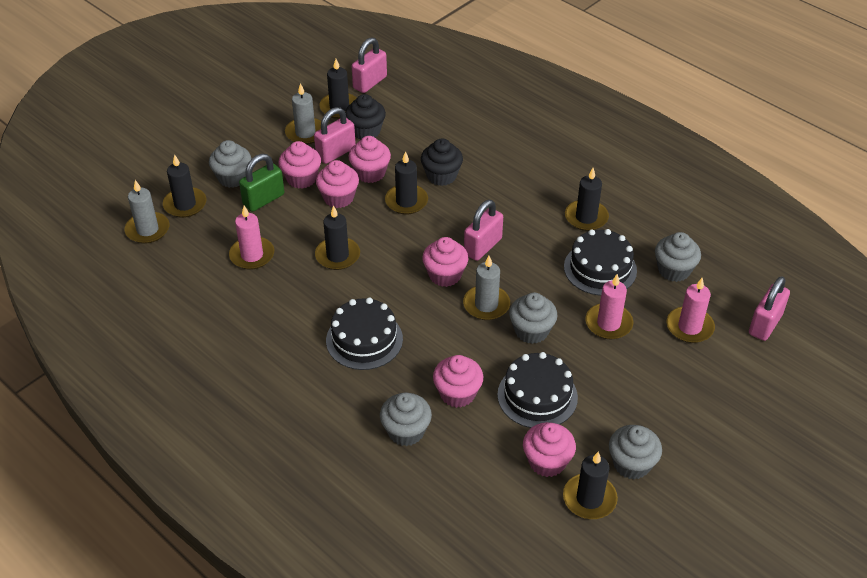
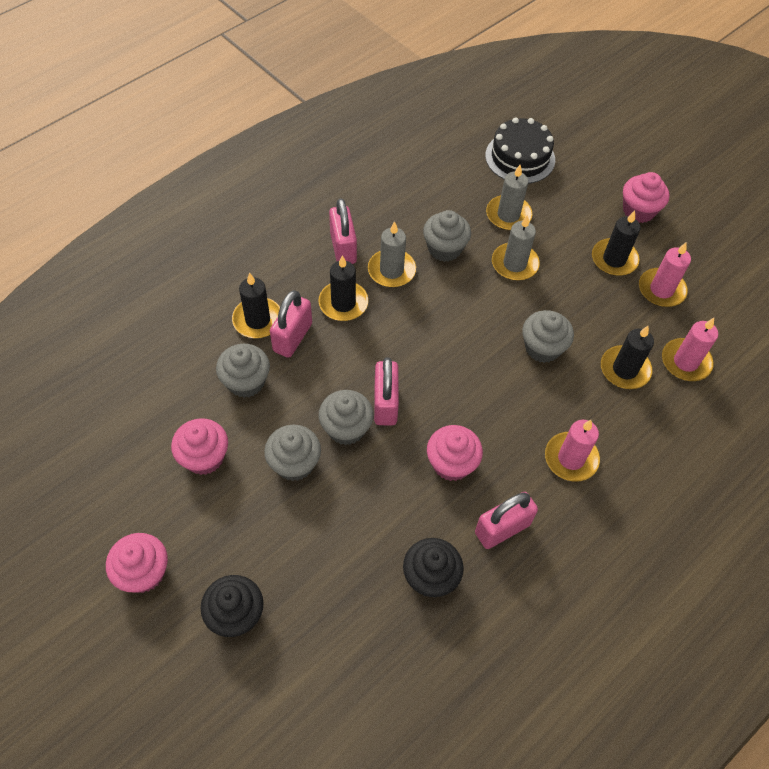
black cake: [326,297,403,370] [497,352,578,428] [564,229,637,296] = 3 -> [485,117,555,184] = 1
black candle: [163,154,207,218] [315,205,360,270] [319,59,357,119] [385,151,428,215] [563,452,618,519] [565,168,609,231] = 6 -> [232,273,280,338] [319,255,368,321] [592,210,641,276] [601,326,654,389] = 4
green padlock: [239,154,284,212] = 1 -> none = 0
pink cupcake: [279,141,321,189] [316,160,359,208] [348,136,391,183] [422,237,469,287] [433,355,483,408] [523,422,576,477] = 6 -> [106,533,168,593] [171,418,228,475] [427,425,483,481] [623,172,670,223] = 4

